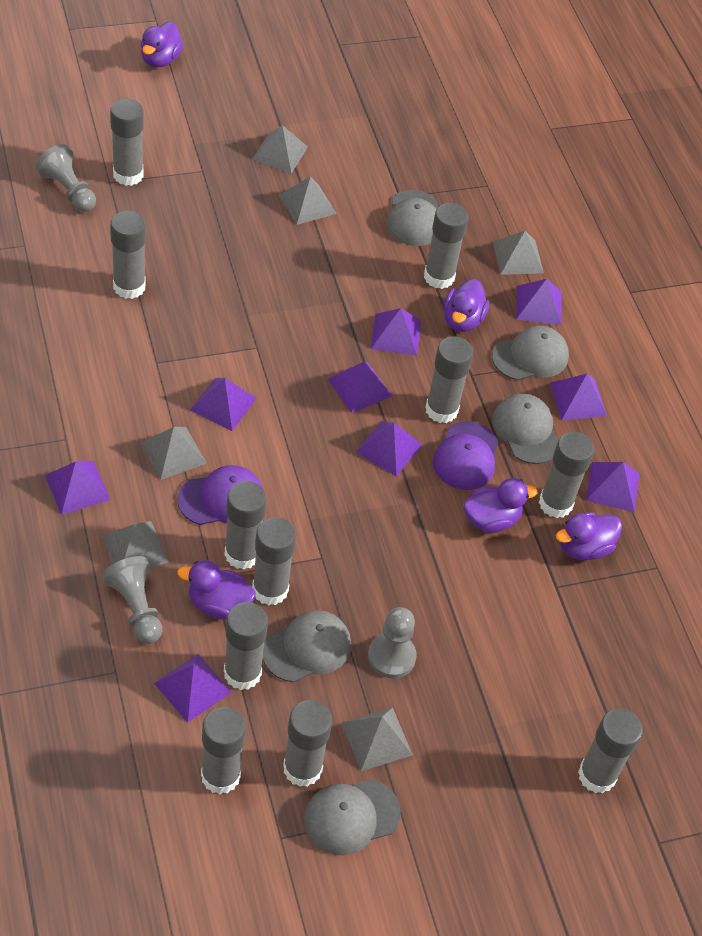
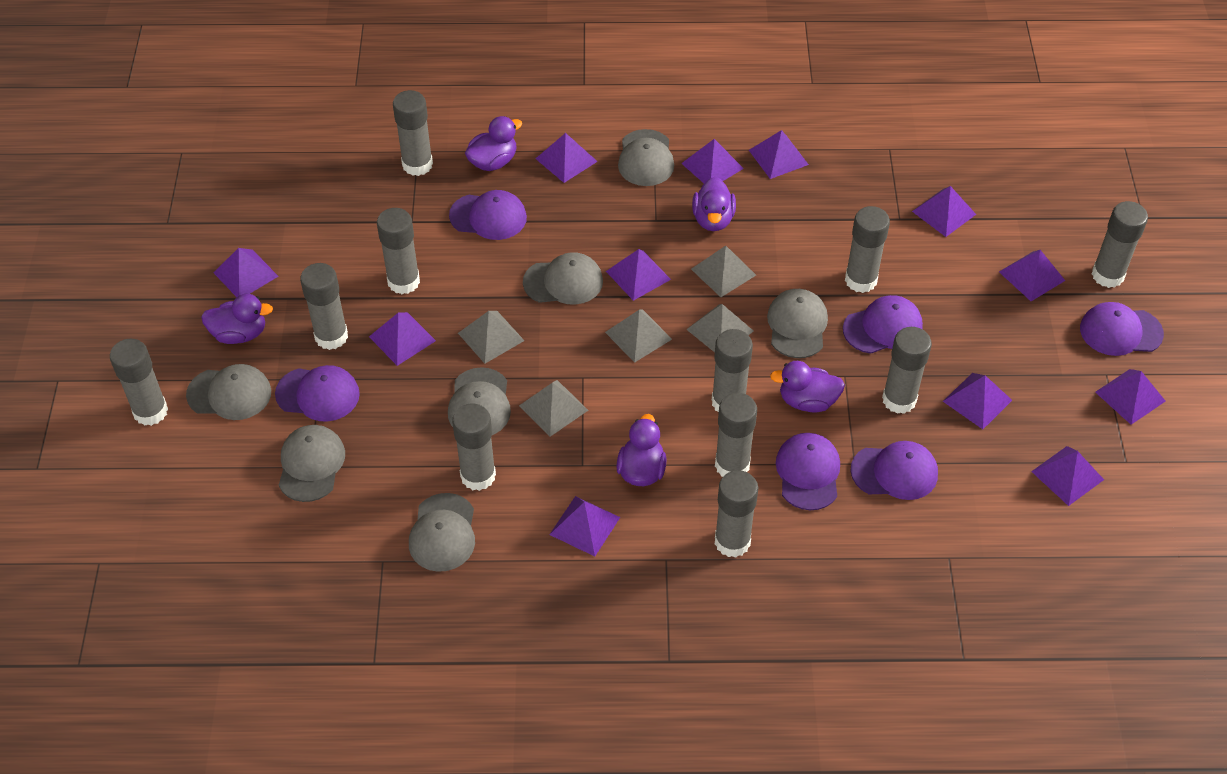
grey cap: [263,610,351,682] [304,779,400,855] [386,190,438,246] [492,326,569,380] [492,394,559,464] = 5 -> [186,364,271,420] [279,425,345,502] [409,493,475,572] [448,367,511,435] [523,252,603,305] [618,129,674,186] [767,289,828,358] = 7
grey pawn: [36,144,96,212] [102,556,162,644] [368,607,417,678] = 3 -> none = 0
grey pyramid: [102,521,169,568] [141,427,207,480] [252,125,308,174] [279,176,337,225] [341,707,413,771] [493,231,544,275] = 6 -> [458,311,524,364] [519,380,588,437] [605,309,672,363] [686,304,753,352] [691,246,756,297] = 5
purple cap: [177,465,263,525] [433,421,498,490] = 2 -> [275,365,360,422] [449,190,527,240] [776,433,840,510] [843,295,923,354] [850,441,938,500] [1080,302,1164,356] = 6
purple pyramid: [45,461,111,515] [154,654,232,723] [190,378,257,431] [328,361,393,413] [355,421,422,477] [371,308,421,356] [516,279,562,325] [550,374,607,420] [586,462,640,512] = 9 -> [213,248,278,297] [369,312,436,366] [535,133,598,183] [549,496,620,557] [606,249,671,301] [681,139,744,183] [749,130,809,179] [912,186,976,237] [943,373,1012,429] [999,250,1065,301] [1031,446,1104,506] [1095,369,1166,425] = 12

